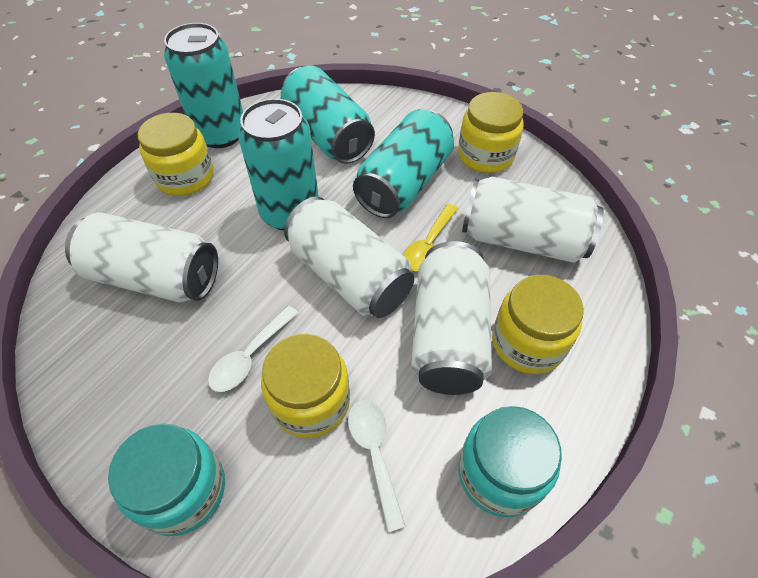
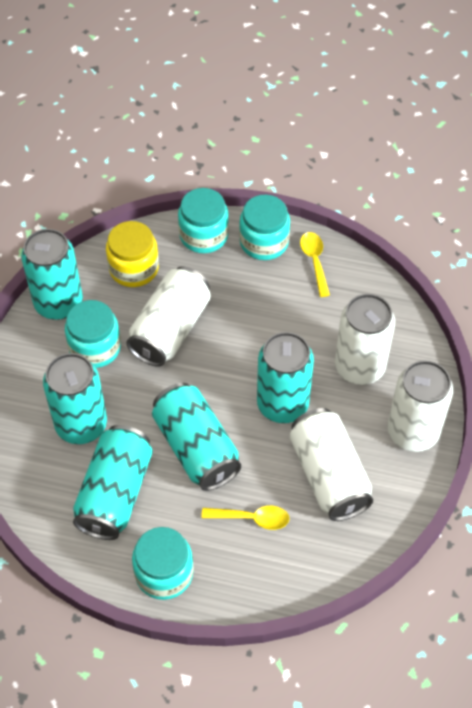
turquoise can: [164,23,243,148] [238,99,319,231] [281,65,375,164] [353,109,454,218] = 4 -> [21,229,83,320] [43,353,107,444] [73,425,153,540] [152,383,241,491] [257,332,314,423] = 5
turquoise jar: [108,424,225,536] [458,406,562,517] = 2 -> [65,300,121,368] [132,527,194,600] [178,188,229,253] [239,195,290,260] = 4
white spoon: [208,306,298,392] [348,400,406,532] = 2 -> none = 0
yellow jar: [138,113,214,196] [261,334,350,438] [458,92,524,173] [492,275,584,374] = 4 -> [106,221,159,287] = 1
yellow spoon: [404,204,458,271] = 1 -> [201,506,290,530] [300,232,330,297] = 2

